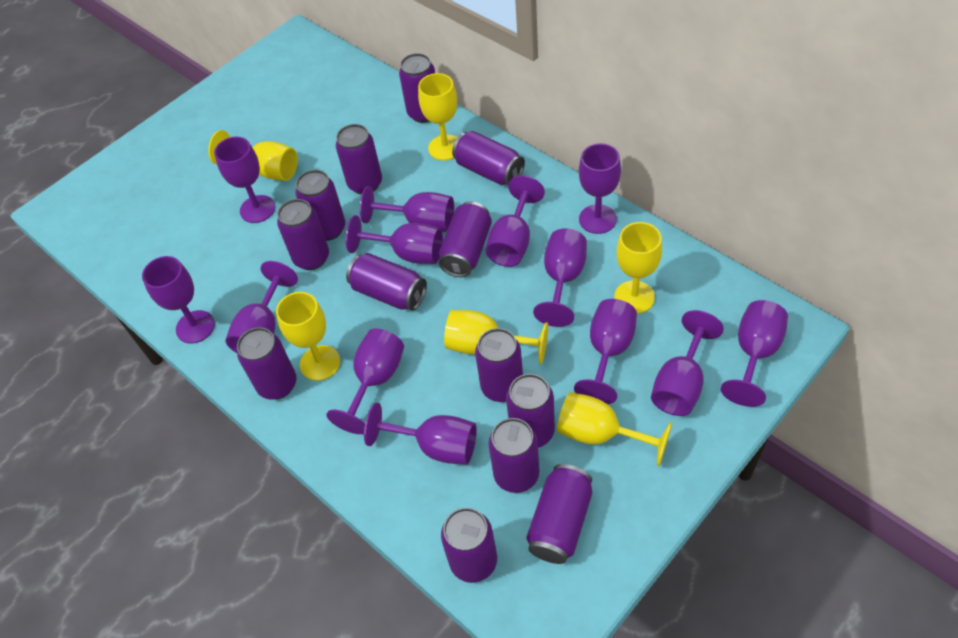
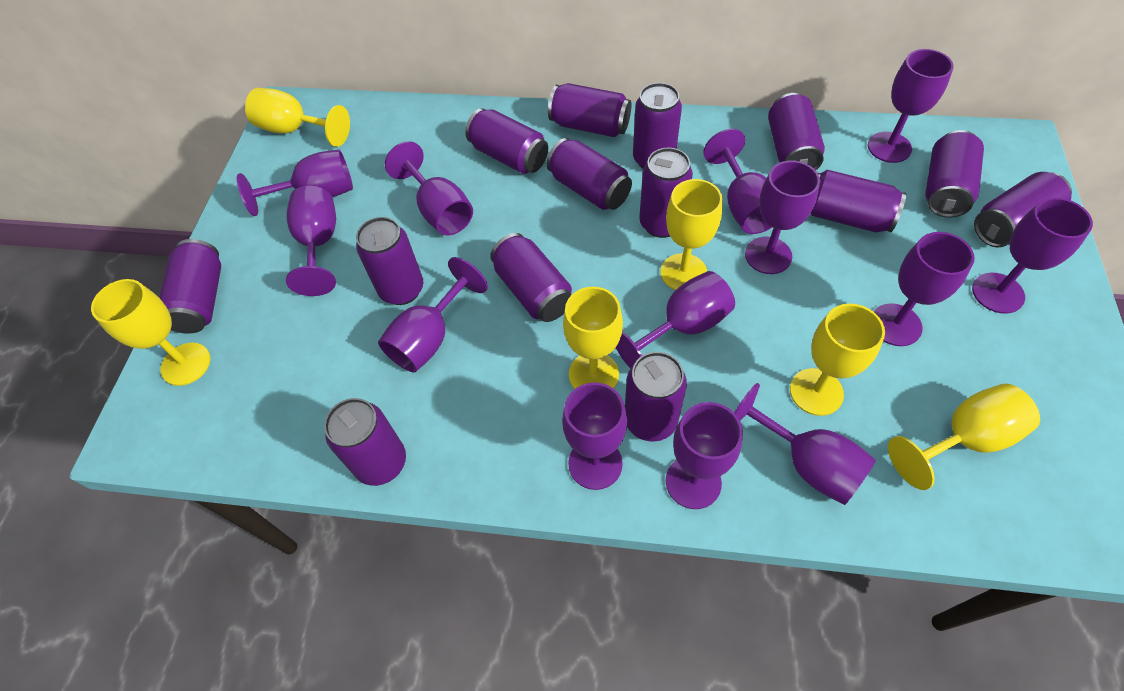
purple can: [237,327,297,399] [277,199,329,270] [295,170,345,241] [336,124,382,195] [346,253,427,311] [399,53,435,123] [439,201,492,277] [441,508,497,583] [452,131,525,185] [475,328,523,402] [488,418,539,493] [506,374,555,448] [526,464,592,564] = 13 -> [159,239,221,334] [324,398,406,486] [356,217,423,305] [465,108,548,174] [490,233,572,322] [547,138,632,210] [548,83,631,137] [625,352,687,442] [633,83,682,169] [639,148,693,238] [768,93,825,170] [811,170,906,232] [925,130,984,218] [974,172,1072,248] = 14

